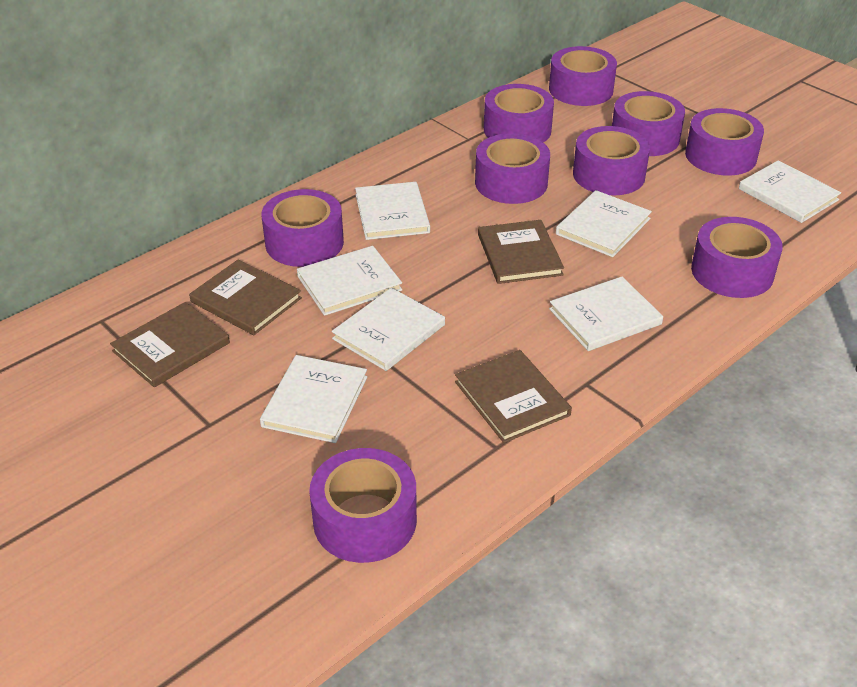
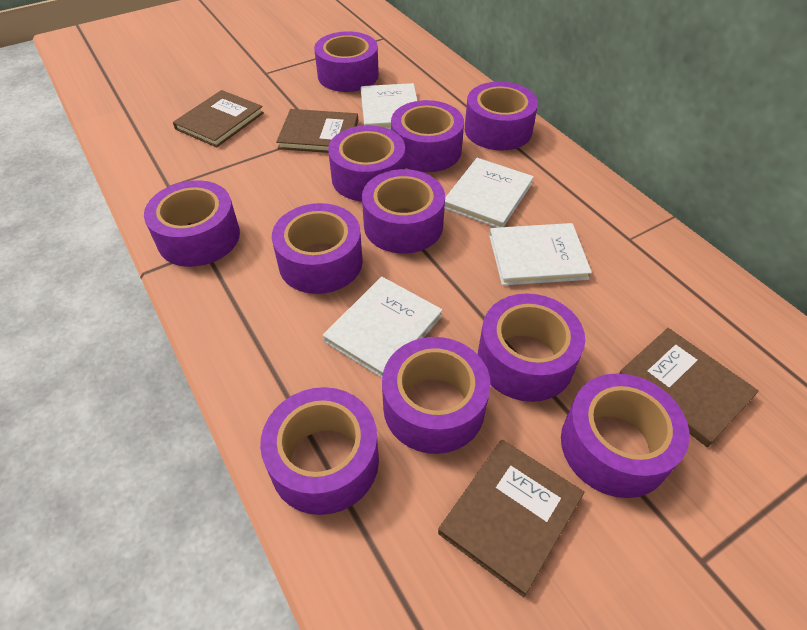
purple tape: [261,189,344,267] [309,448,417,563] [475,133,550,204] [484,84,554,142] [549,46,617,106] [573,126,650,195] [612,91,685,156] [685,108,764,176] [691,217,783,298] = 9 -> [144,180,240,267] [260,387,379,515] [272,203,363,294] [314,31,379,92] [328,125,405,202] [362,169,445,254] [382,337,491,454] [391,100,464,172] [465,82,538,151] [478,294,585,402] [561,373,690,498] = 11
white book: [260,355,367,443] [297,246,402,316] [332,288,445,371] [355,182,430,240] [549,277,663,351] [556,190,652,257] [739,160,841,223] = 7 -> [323,277,443,378] [360,83,417,130] [445,158,534,228] [489,223,592,286] = 4

